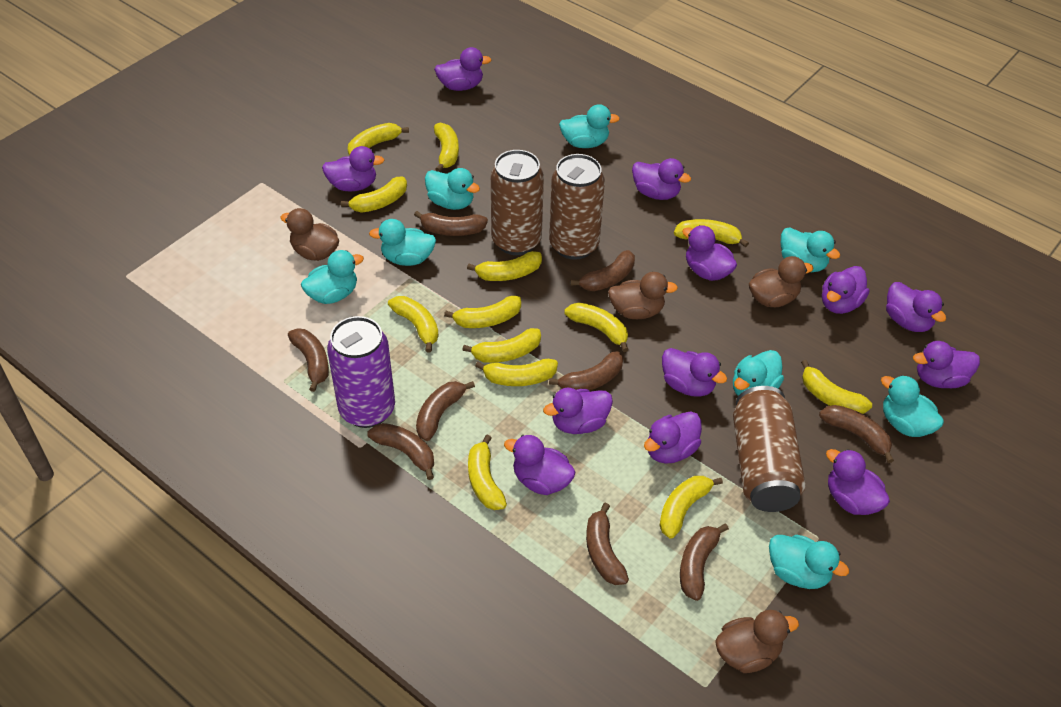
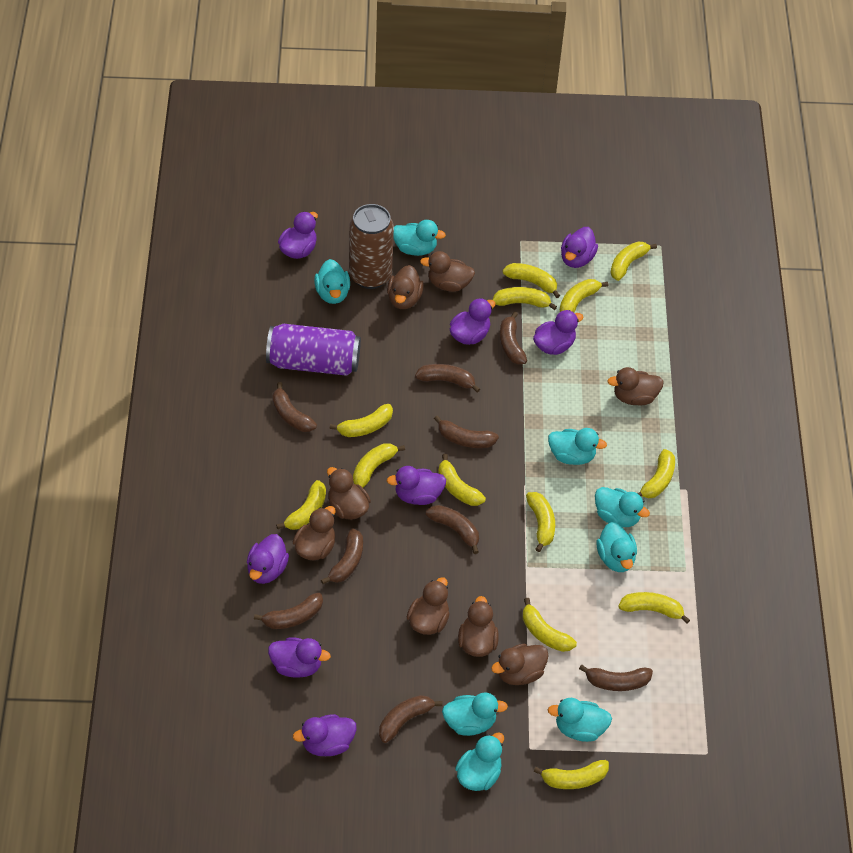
brown can: [491,150,544,255] [549,154,605,260] [733,386,805,512] = 3 -> [349,204,394,289] = 1
brown duck: [280,208,339,261] [608,272,678,319] [715,610,799,673] [749,256,813,307] = 4 -> [293,506,336,560] [327,467,371,520] [387,265,424,309] [407,577,450,635] [420,251,475,292] [458,596,499,657] [491,644,549,685] [607,367,664,406] = 8
purple duck: [322,146,384,192] [434,47,492,91] [504,435,575,495] [543,388,613,434] [632,158,691,200] [644,411,702,464] [662,348,727,397] [682,225,737,281] [822,266,869,314] [826,449,890,515] [886,282,946,332] [913,341,980,388] = 12 -> [247,534,289,584] [268,638,331,677] [278,212,318,259] [293,714,356,756] [387,466,446,505] [450,298,496,345] [533,310,583,355] [561,227,598,268] = 8

